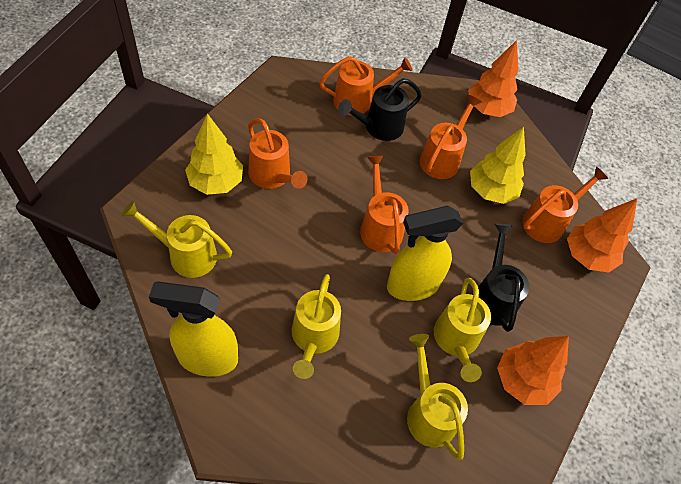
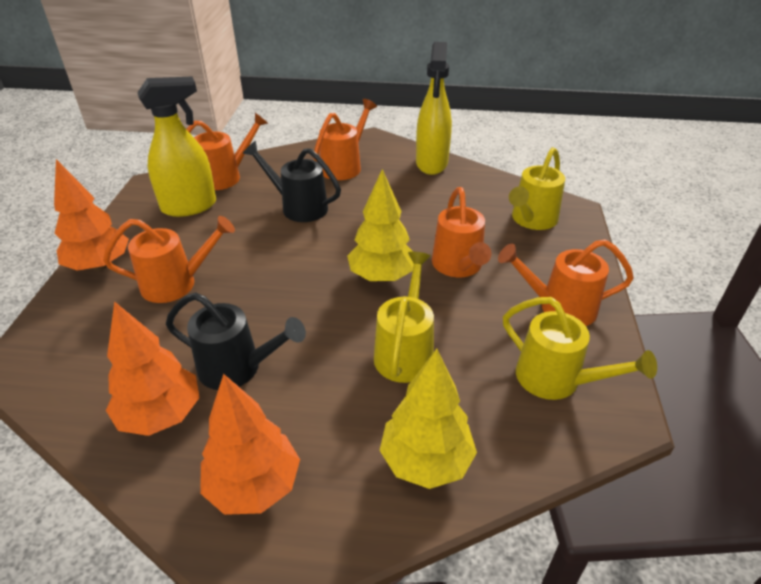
yellow watering can: [122,201,232,278] [292,274,341,379] [407,334,468,460] [434,278,491,382] = 4 -> [374,251,434,383] [503,297,657,400] [509,147,565,230] = 3

